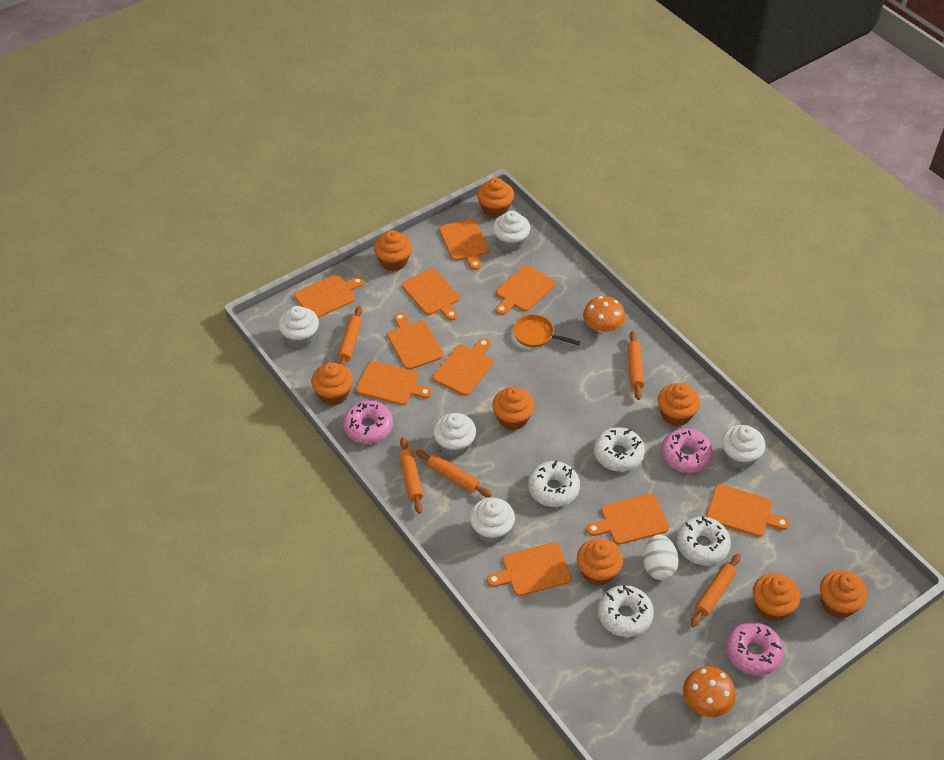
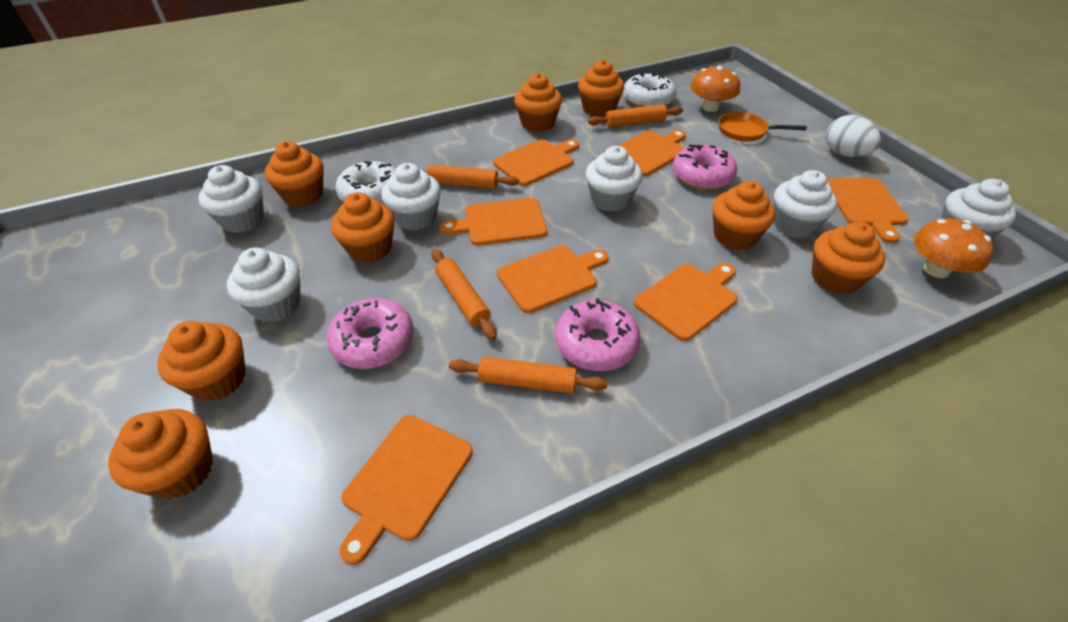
orange cutting board: [294,275,364,318] [356,361,432,405] [387,312,444,370] [402,268,460,321] [433,338,493,396] [439,219,489,270] [487,542,572,596] [496,265,555,315] [587,493,669,545] [706,484,790,537] = 10 -> [339,415,473,565] [440,198,547,246] [493,139,579,186] [497,245,609,313] [618,130,686,176] [634,263,738,341] [827,178,908,244] = 7
orange rolling pin: [338,306,362,366] [399,437,423,514] [416,450,492,497] [627,331,644,400] [690,554,741,627] = 5 -> [423,165,519,189] [431,249,497,340] [449,357,608,393] [588,104,683,128] = 4
white cupcake: [278,306,319,348] [433,413,476,457] [470,498,515,544] [493,211,530,252] [722,425,765,469] = 5 -> [198,165,264,233] [227,247,300,322] [381,163,441,231] [585,146,643,212] [774,170,837,239] [941,179,1016,239] = 6
white donut: [528,460,580,507] [594,427,645,472] [598,585,654,637] [676,517,731,565] = 4 -> [335,161,396,205] [623,72,676,107] = 2

